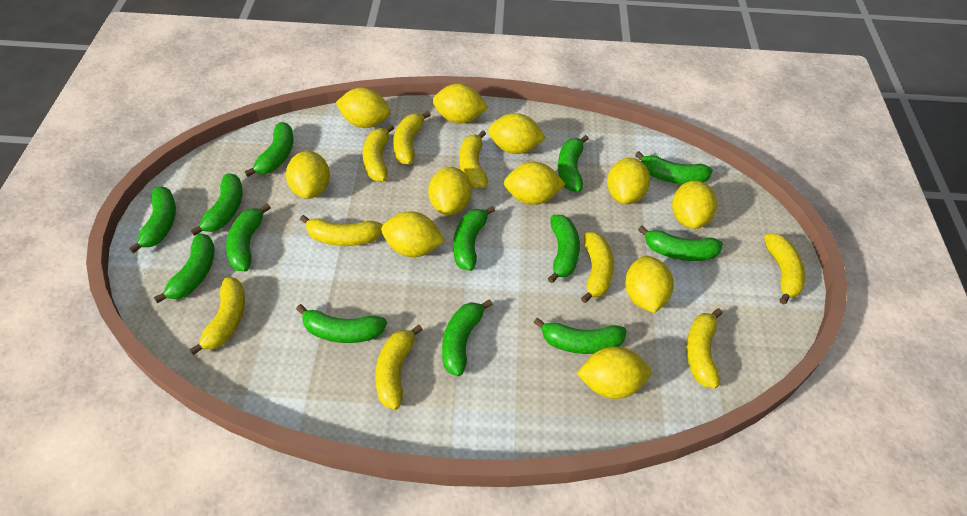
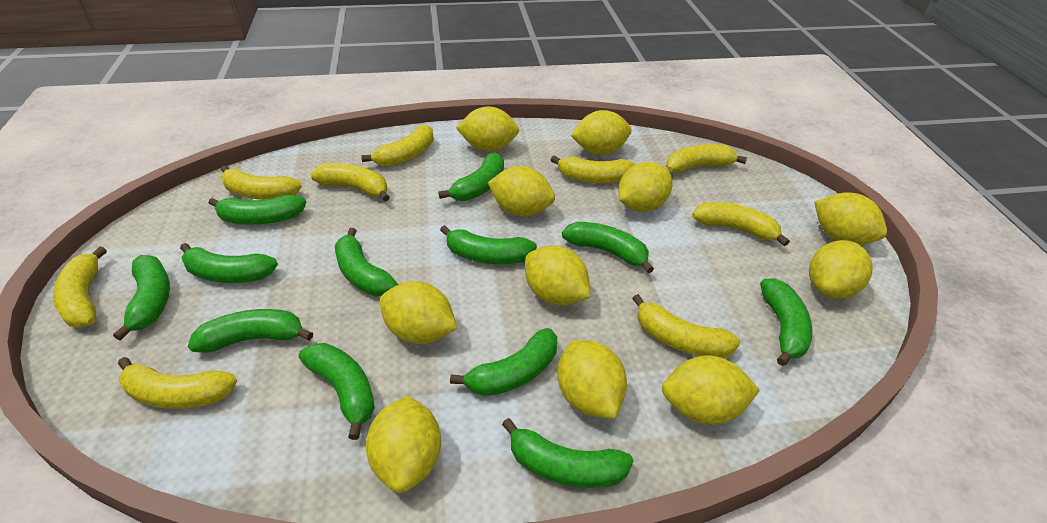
green banana: [129,187,176,254] [154,233,215,303] [191,173,243,236] [226,203,271,271] [245,122,293,177] [296,304,387,343] [442,299,493,376] [453,206,495,271] [534,318,627,354] [548,215,580,283] [558,135,589,192] [635,151,713,184] [638,226,723,261] = 13 -> [113,255,170,341] [180,243,278,283] [188,309,313,353] [209,195,306,225] [299,343,375,440] [335,228,398,296] [438,152,504,201] [440,225,537,264] [450,328,557,396] [502,418,633,488] [562,222,654,273] [760,278,813,366] = 12

